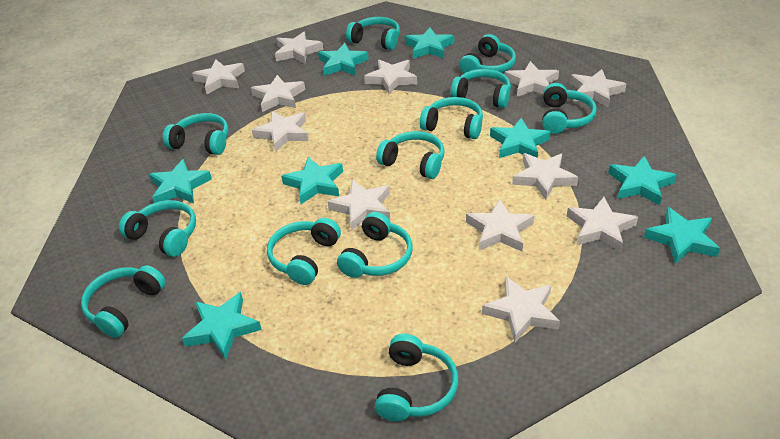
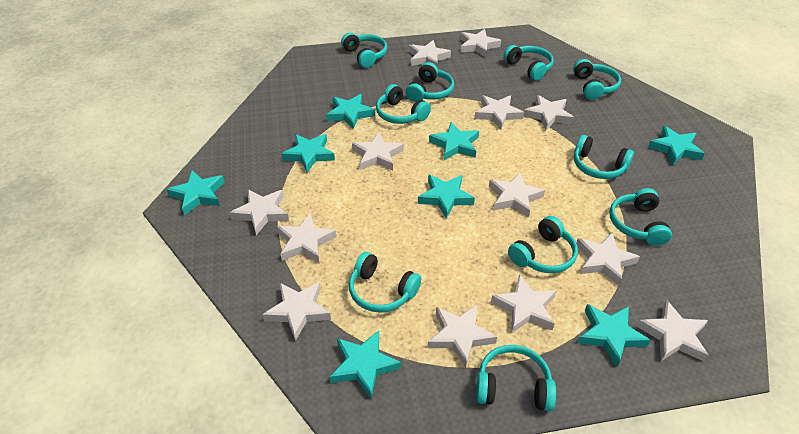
turquoise headphones: [81,265,166,338] [119,200,196,257] [163,113,229,155] [267,218,341,285] [337,212,412,278] [346,17,400,50] [375,334,458,422] [376,131,444,179] [420,97,483,139] [451,69,511,108] [460,34,516,74] [542,83,597,134] = 12 -> [341,33,387,68] [349,252,421,313] [376,84,431,124] [406,62,454,102] [476,345,556,411] [503,45,554,81] [508,216,578,273] [573,59,621,100] [574,135,634,179] [609,188,672,246] = 10
white star: [192,60,245,94] [251,75,305,112] [252,111,309,152] [275,32,323,64] [327,180,390,231] [364,60,417,94] [466,199,535,251] [482,276,560,343] [505,61,559,97] [512,153,578,200] [567,197,638,251] [570,69,626,107] = 12 -> [230,189,289,235] [262,282,331,341] [277,214,337,263] [352,132,404,170] [409,40,451,66] [428,305,497,368] [460,29,501,57] [474,95,524,130] [489,172,545,217] [491,275,556,334] [523,95,574,130] [576,233,640,286] [637,300,709,362] = 13

